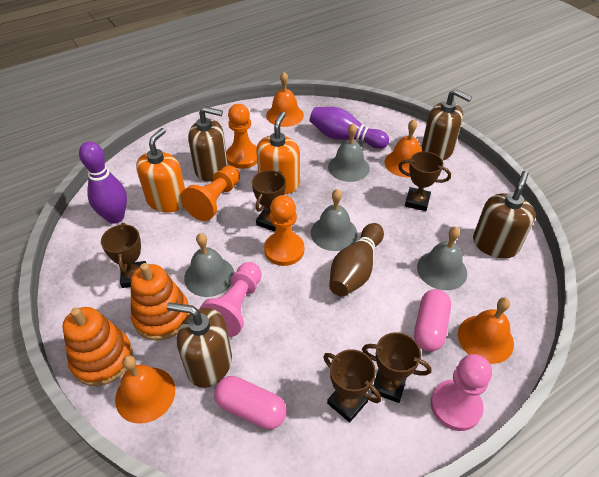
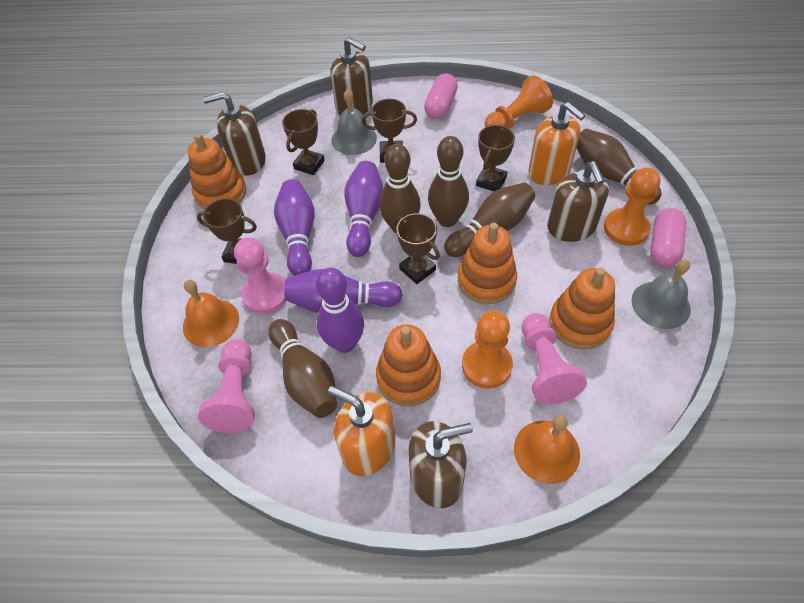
brown bowling pin: [329,223,384,297] = 1 -> [269,319,337,418] [379,144,421,234] [428,136,469,227] [444,183,535,257] [577,129,662,205] = 5
grey bell: [184,233,234,297] [311,189,357,251] [328,123,370,182] [417,227,467,290] = 4 -> [331,89,377,155] [632,259,691,329] = 2
orange bell: [115,355,175,424] [266,72,304,127] [384,119,421,177] [458,297,514,364] = 4 -> [183,280,239,347] [514,415,580,484] = 2
orange stacking toy: [62,307,133,386] [131,263,190,340] = 2 -> [188,133,246,210] [376,324,441,407] [457,223,517,304] [549,267,615,349] = 4
pink pawn: [199,262,262,337] [431,354,492,431] = 2 -> [198,339,255,433] [234,237,286,314] [522,313,587,404] = 3
purple bowling pin: [79,141,127,224] [310,107,389,149] = 2 -> [274,179,315,276] [284,269,402,313] [316,267,364,353] [344,161,383,257] = 4

